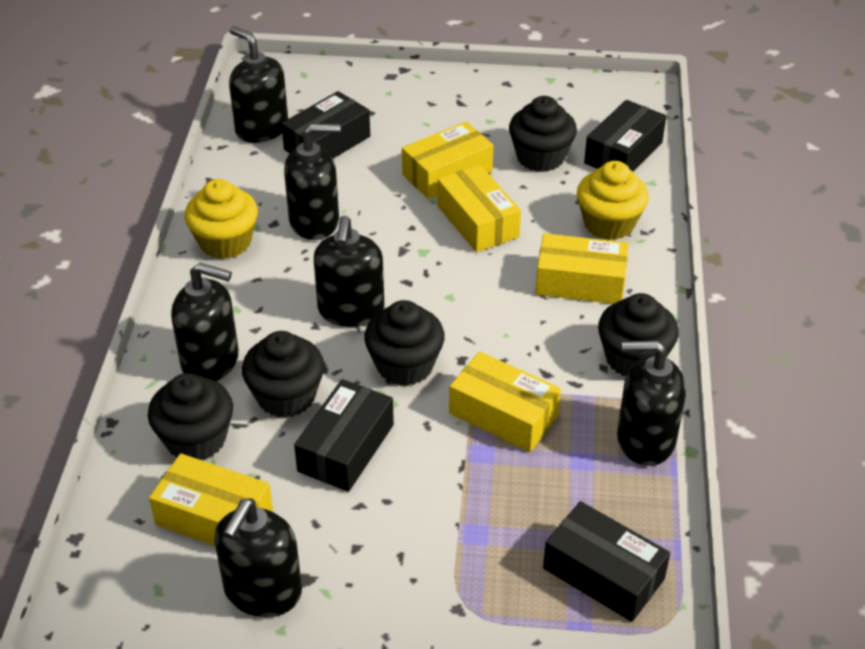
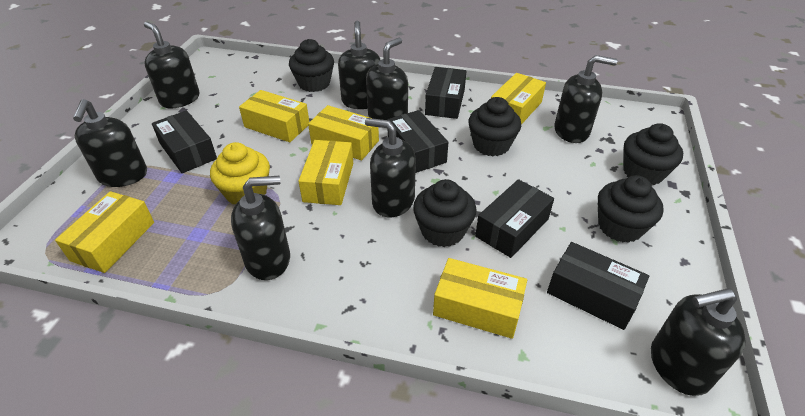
black box: [281,91,370,159] [294,379,394,492] [543,501,670,622] [584,100,666,171] = 4 -> [152,110,217,173] [387,110,448,173] [425,67,466,119] [475,179,554,258] [547,242,649,330] = 5
black soap dispenser: [171,263,239,381] [214,498,302,617] [229,26,288,143] [284,124,341,240] [314,215,385,327] [617,340,686,466] = 6 -> [73,99,147,187] [144,22,200,109] [231,176,290,280] [338,21,380,109] [365,118,416,217] [366,38,408,120] [554,55,617,143] [651,288,746,396] = 8
yellow box: [149,453,273,546] [402,121,494,199] [437,165,521,252] [449,351,561,452] [535,233,629,304] = 5 -> [55,191,154,273] [239,90,309,142] [298,140,353,205] [308,105,379,160] [433,258,527,339] [491,73,546,125] = 6
yellow cupcake: [185,179,258,259] [577,161,649,240] = 2 -> [210,142,270,205] = 1

